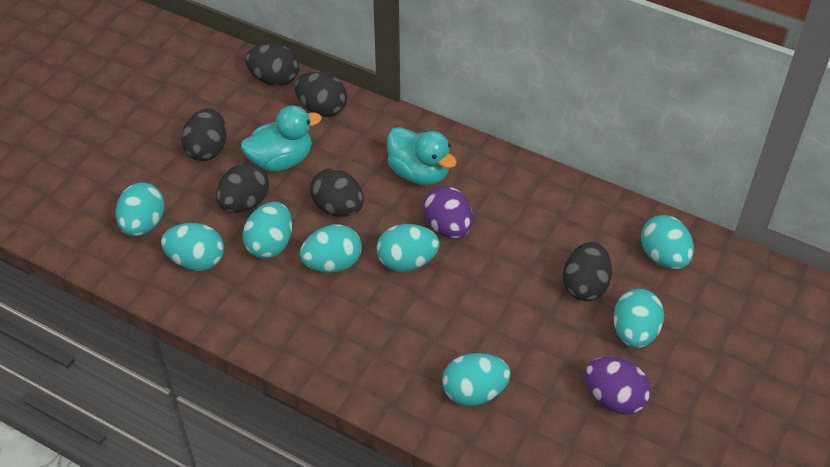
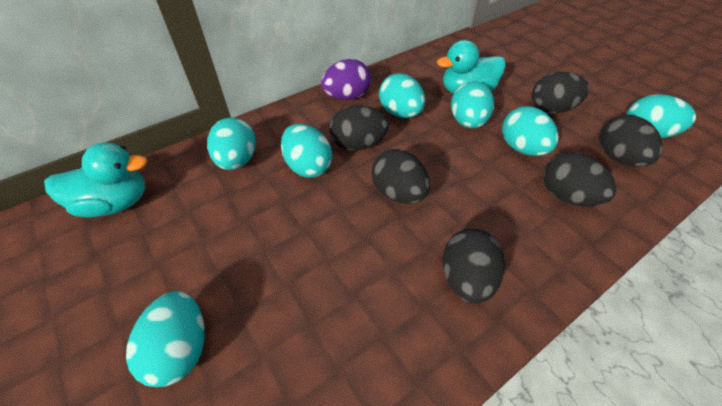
purple egg: [423,186,473,239] [585,357,651,415] = 2 -> [321,59,371,100] = 1
turquoise egg: [116,183,165,236] [161,223,224,271] [242,202,292,259] [300,224,362,273] [377,224,439,272] [442,353,511,406] [613,289,664,348] [641,215,694,269] = 8 -> [126,291,205,387] [207,117,256,170] [281,124,332,178] [379,73,425,118] [451,81,494,128] [502,106,559,156] [626,94,696,138] = 7

